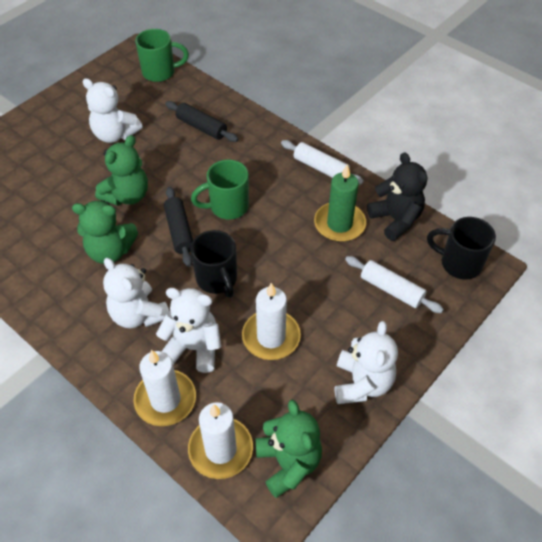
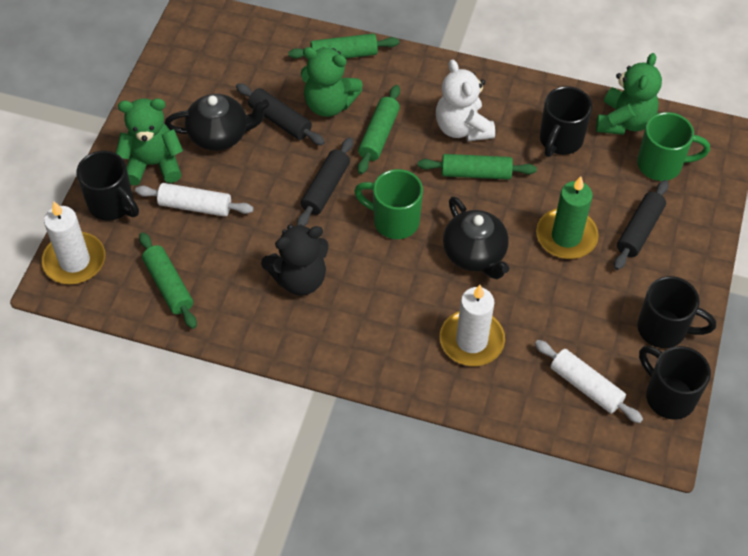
black mug: [191,230,237,298] [427,217,496,280] = 2 -> [76,151,139,221] [540,86,592,157] [637,276,716,348] [639,346,711,420] = 4
black rolling pin: [164,187,193,267] [165,101,238,142] = 2 -> [236,83,325,145] [297,137,353,226] [614,180,669,270] = 3
black teapot: none = 0 -> [165,94,269,151] [443,196,509,279] = 2
green rolling pin: none = 0 -> [139,232,197,329] [288,34,399,59] [357,85,400,174] [418,154,537,179] = 4
white candle: [134,350,196,426] [188,402,253,479] [242,283,301,360] = 3 -> [42,201,105,284] [440,285,505,366] = 2
white teddy bear: [82,78,143,143] [103,258,170,328] [156,288,221,373] [335,321,398,404] = 4 -> [436,60,495,141] = 1

